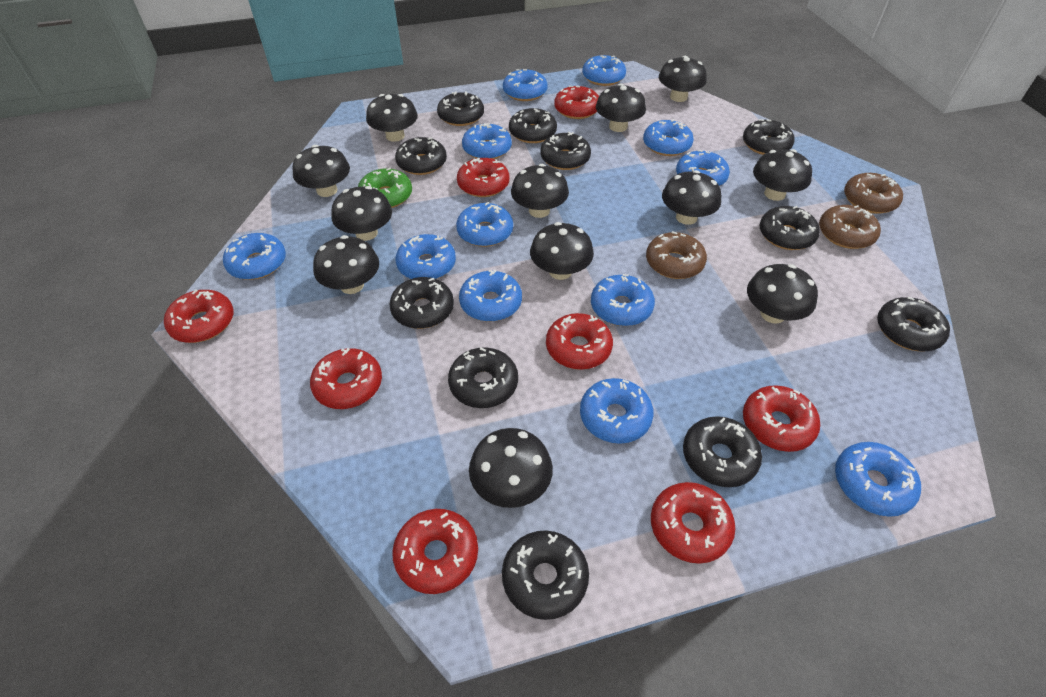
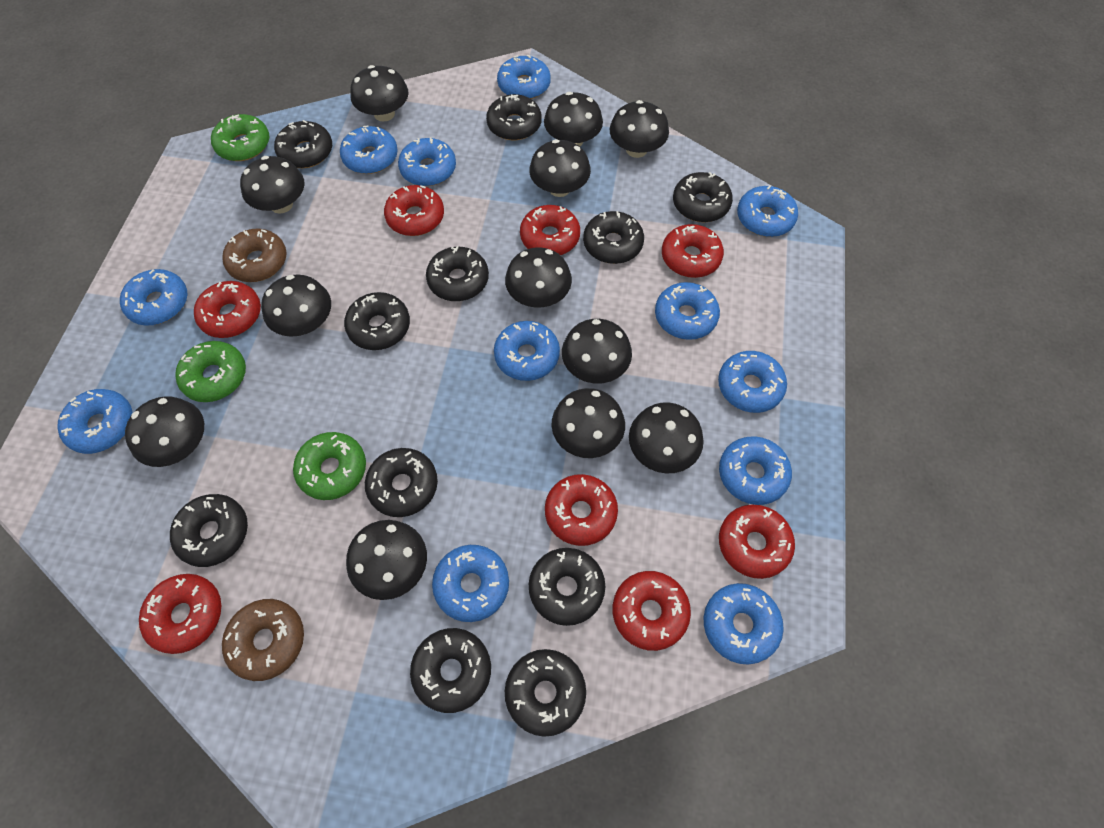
brown donut: [646,231,707,279] [819,205,881,249] [844,173,903,214] = 3 -> [222,228,287,282] [222,599,304,681] = 2
green donut: [358,168,412,208] = 1 -> [175,341,246,402] [211,114,269,161] [293,432,366,500] = 3

